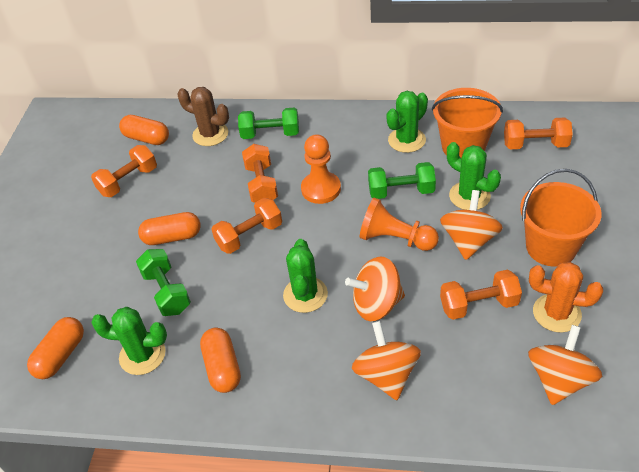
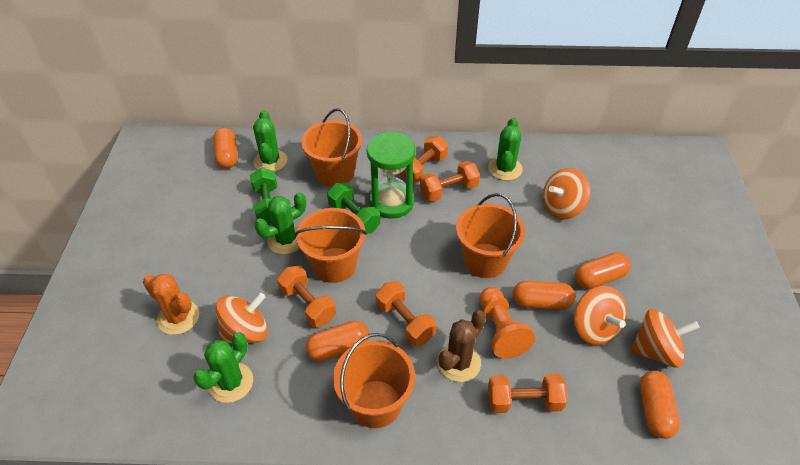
green dumbbell: [136,249,191,316] [238,108,299,139] [368,162,436,199] = 3 -> [250,168,277,225] [327,183,380,234] = 2
green hourglass: none = 0 -> [367,132,416,219] = 1
orange bucket: [432,88,503,158] [520,169,601,267] = 2 -> [295,208,367,283] [301,108,362,187] [333,333,415,428] [456,193,525,278] = 4
orange capsule: [27,317,84,379] [119,115,169,145] [138,212,201,245] [200,328,241,393] = 4 -> [213,128,238,169] [306,320,369,362] [513,281,575,310] [575,252,631,289] [640,371,680,439] = 5
orange pawn: [301,134,341,204] [360,198,439,251] = 2 -> [479,287,535,359] = 1

